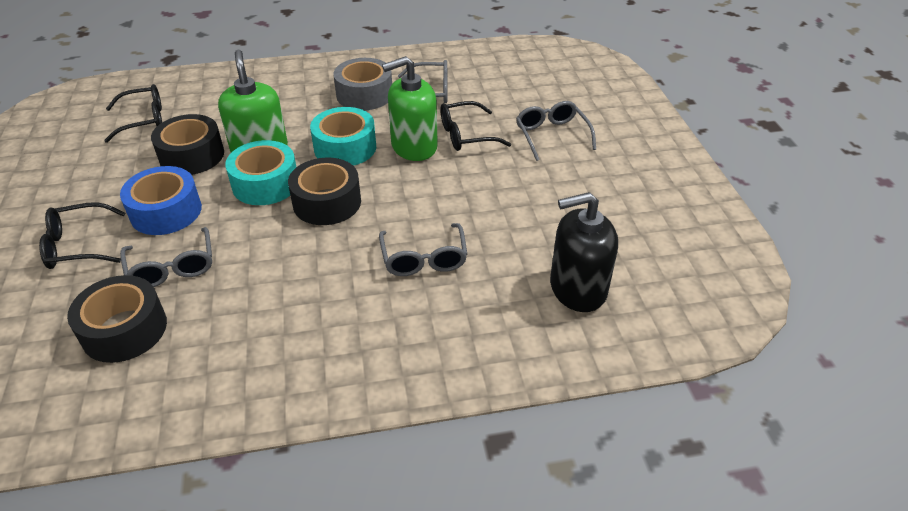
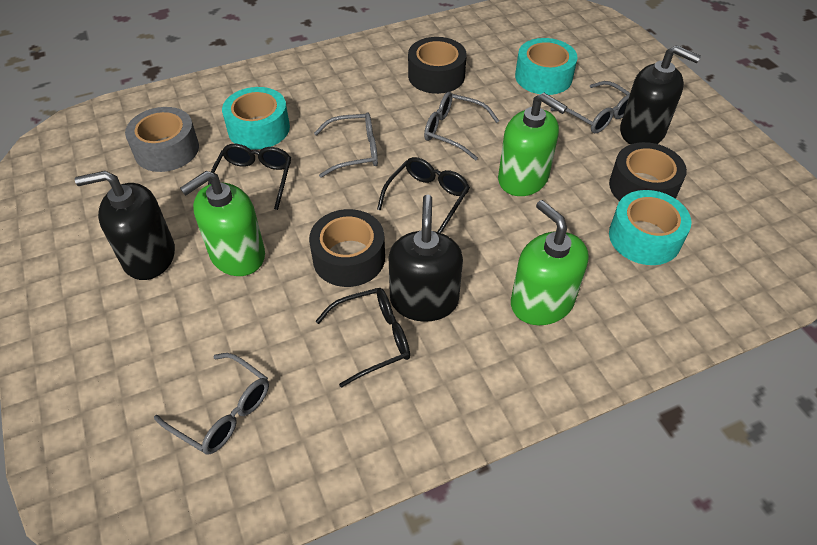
black soap dispenser: [550,192,618,312] = 1 -> [75,171,175,280] [388,195,463,322] [620,45,701,144] = 3
blue tape: [120,166,202,235] = 1 -> none = 0
green soap dispenser: [218,50,288,153] [382,56,438,161] = 2 -> [180,171,265,276] [498,93,567,196] [511,200,589,325] = 3
turquoise tape: [225,140,296,205] [310,107,376,166] = 2 -> [222,87,290,150] [515,38,578,95] [609,190,691,265] = 3

